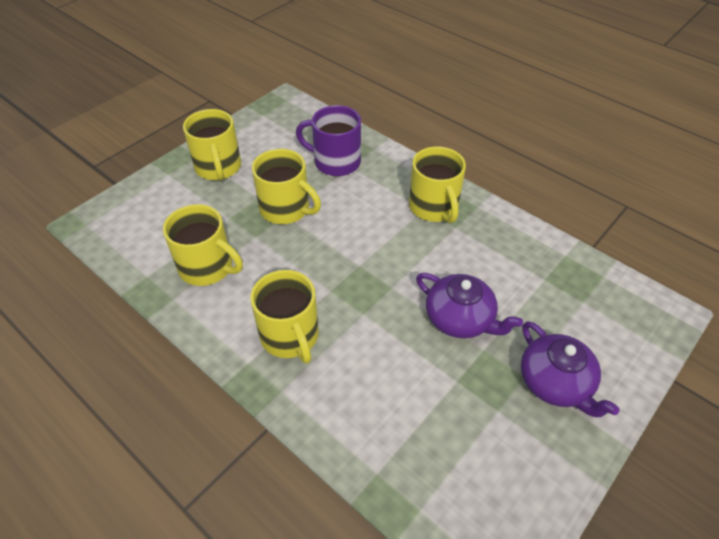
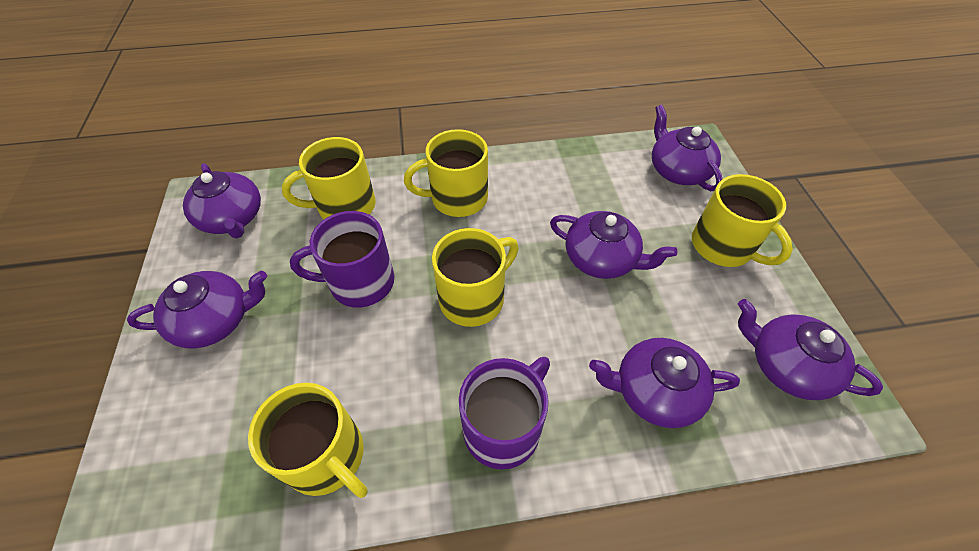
purple mug: [296,105,361,176] = 1 -> [290,211,394,308] [459,357,550,470] = 2
purple teapot: [416,273,523,338] [521,321,620,417] = 2 -> [127,271,267,349] [183,163,261,238] [550,211,677,279] [589,338,740,428] [652,104,723,191] [738,299,883,400] = 6

